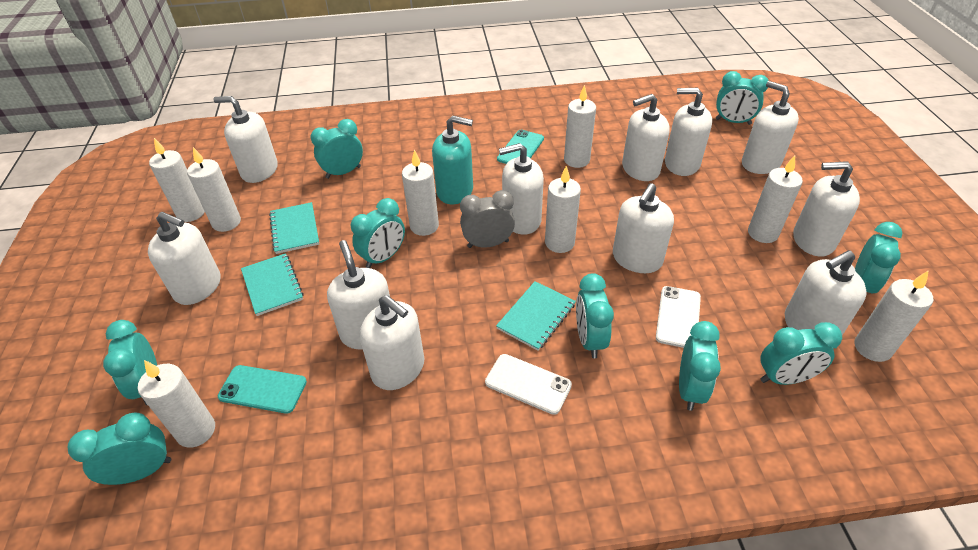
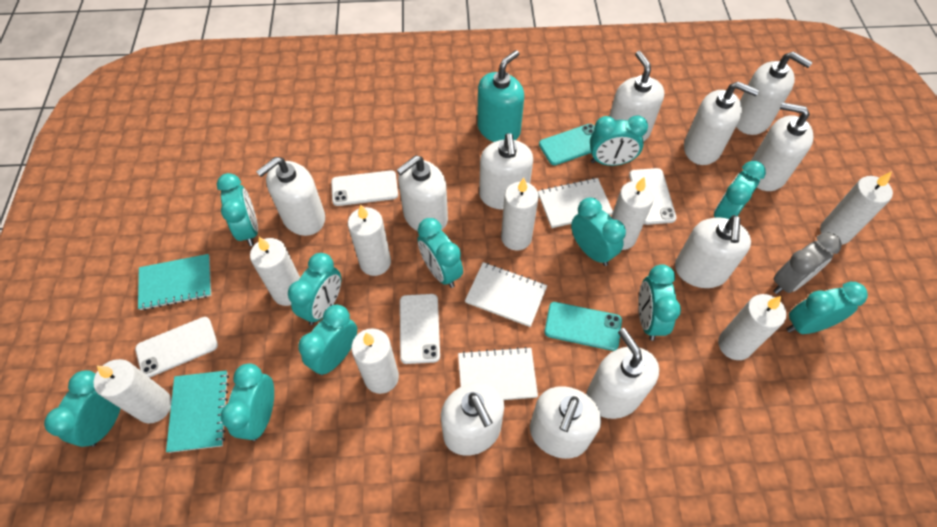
turquoise clock: [68,412,171,485] [103,320,157,405] [311,119,363,179] [351,198,405,268] [576,273,614,358] [679,321,721,411] [716,71,769,125] [761,322,842,385] [855,222,902,293] = 9 -> [44,370,121,447] [217,173,258,246] [221,364,274,441] [288,253,341,325] [298,305,357,375] [418,218,463,288] [571,198,626,266] [590,115,648,166] [638,264,681,341] [714,161,766,219] [787,282,868,334] = 11
turquoise notebook: [241,253,304,316] [269,202,319,254] [496,281,576,351] = 3 -> [138,254,211,310] [166,370,229,453] = 2
white notebook: none = 0 -> [458,347,538,400] [465,262,547,327] [538,178,613,228] = 3
white phone: [485,354,572,415] [656,286,701,348] = 2 -> [135,317,218,378] [331,170,398,206] [400,294,440,364] [629,168,676,225] = 4

